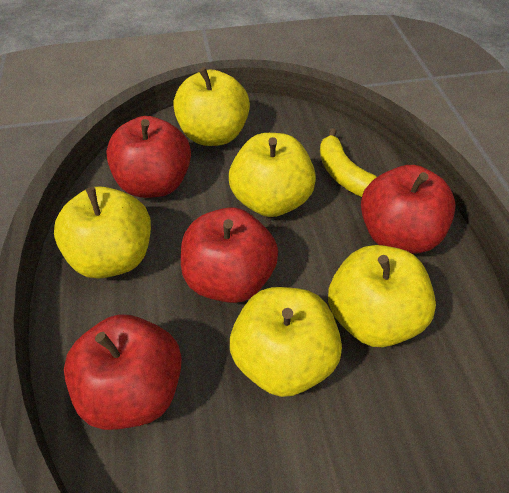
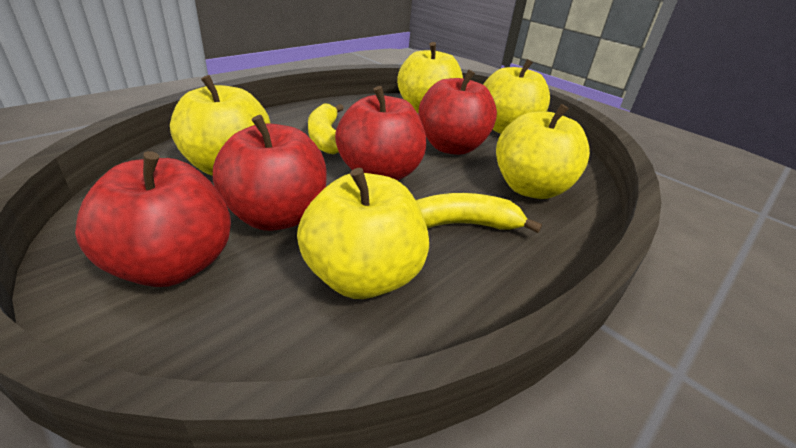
yellow banana: [320,128,377,197] = 1 -> [308,104,344,155] [416,193,542,233] = 2

